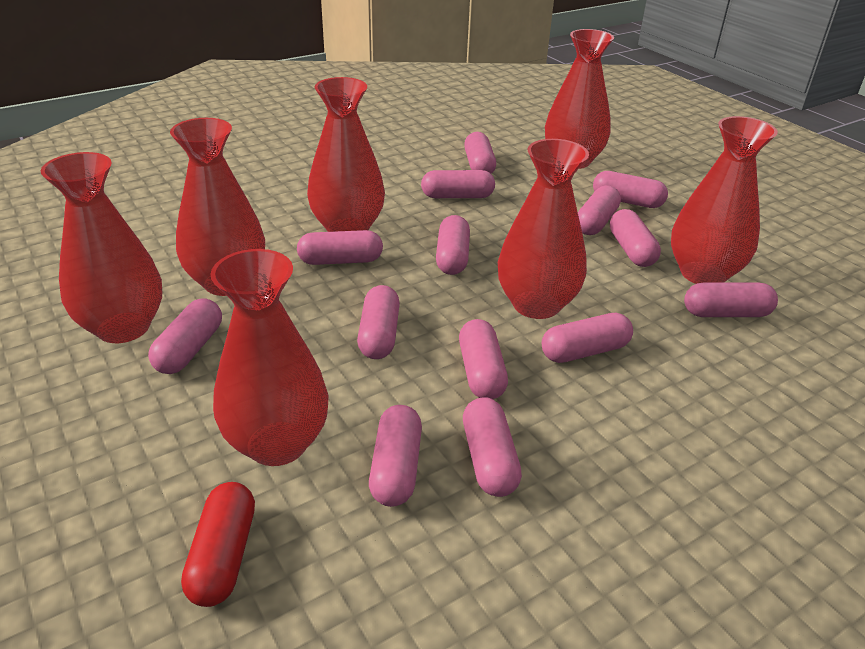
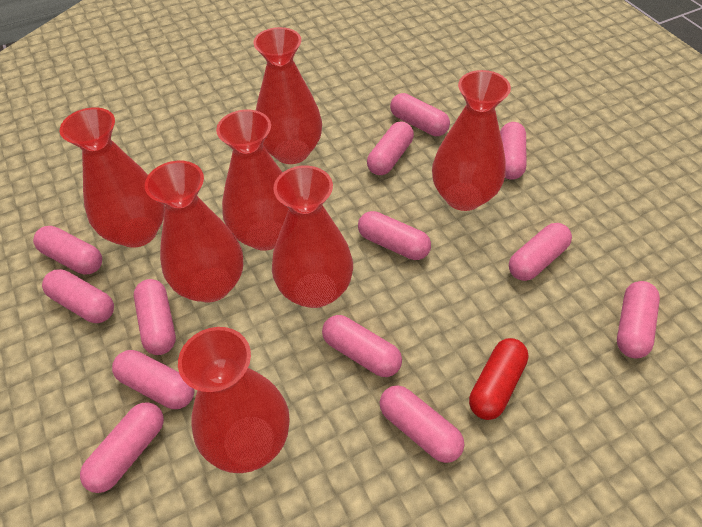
pink capsule: [148,298,222,374] [297,230,383,265] [357,285,400,359] [369,405,422,507] [421,170,495,198] [436,215,470,275] [459,319,508,399] [463,397,522,497] [464,132,496,174] [542,313,633,363] [578,185,621,235] [593,171,668,208] [610,209,661,267] [684,283,778,317] = 14 -> [33,226,102,275] [42,269,114,323] [80,402,164,493] [112,350,194,409] [134,279,176,355] [322,315,402,377] [358,211,431,260] [367,121,414,175] [380,385,464,463] [390,93,450,136] [500,122,526,179] [509,223,572,281] [617,281,660,359] = 13

